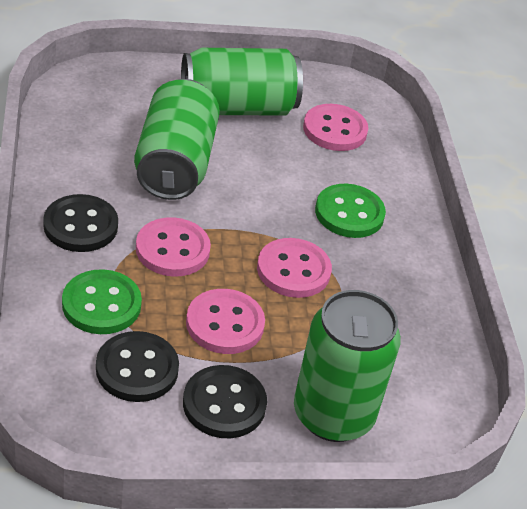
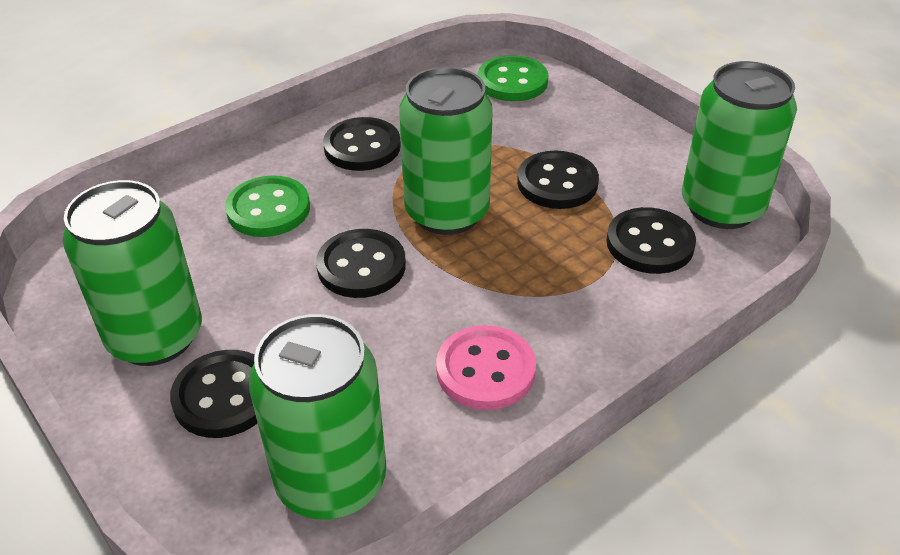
black button: [43,194,118,252] [96,331,179,402] [183,365,267,438] = 3 -> [170,350,257,438] [316,229,406,298] [323,117,401,171] [517,151,599,209] [607,207,696,274] = 5
green can: [134,79,220,200] [181,48,303,115] [294,290,401,442] = 3 -> [63,180,202,366] [249,314,386,520] [399,67,493,235] [682,61,797,229] = 4
pink button: [136,217,211,277] [186,289,265,354] [257,238,332,298] [303,104,368,151] = 4 -> [436,325,536,410] = 1

